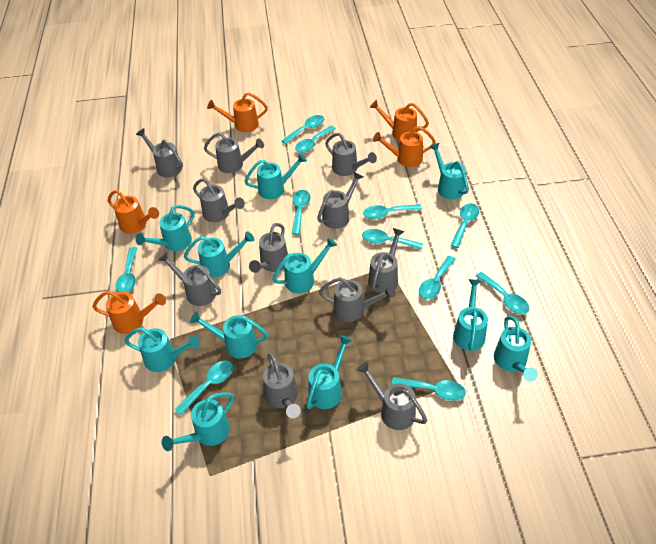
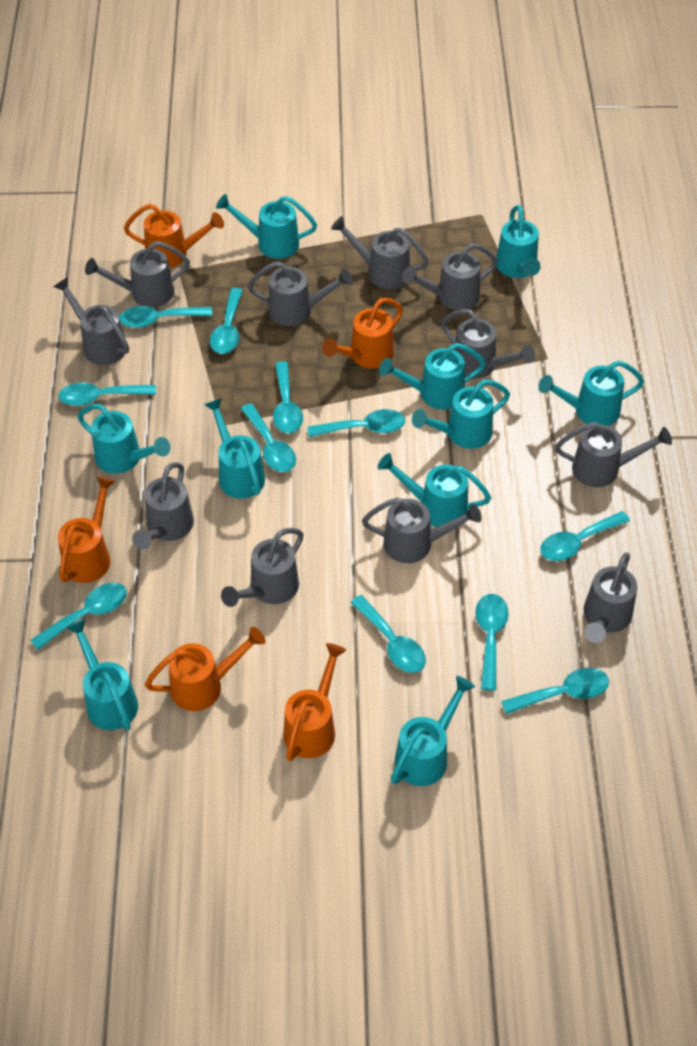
turquoise watering can: [125,327,200,372] [135,205,195,251] [162,392,234,451] [184,231,254,278] [190,311,269,359] [244,153,307,199] [272,237,337,293] [306,335,353,409] [430,143,469,199] [453,279,488,351] [494,316,538,382] = 11 -> [66,619,138,730] [77,404,171,474] [204,398,265,499] [216,194,317,259] [378,453,491,527] [379,343,486,410] [391,676,475,786] [412,380,510,449] [496,205,540,278] [538,361,644,426] = 10

